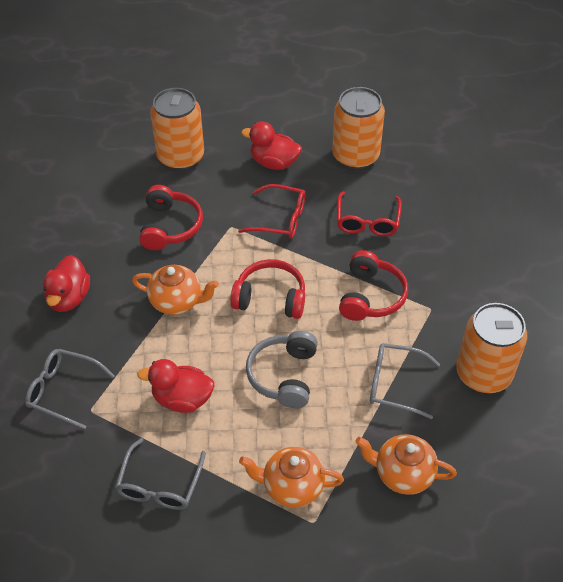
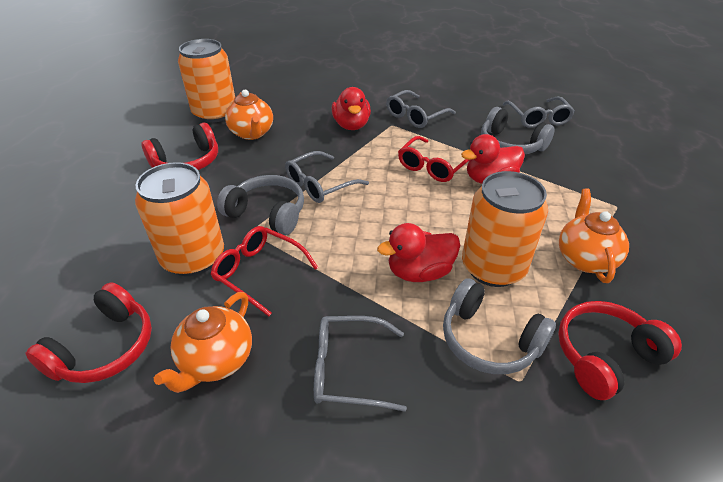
grey glasses: [25,349,114,430] [115,438,206,510] [370,343,440,419] = 3 -> [285,151,369,203] [314,316,407,412] [386,90,456,128] [502,97,575,128] = 4
grey headphones: [246,331,318,408] = 1 -> [217,175,304,235] [443,278,556,374] [481,107,555,154] = 3

